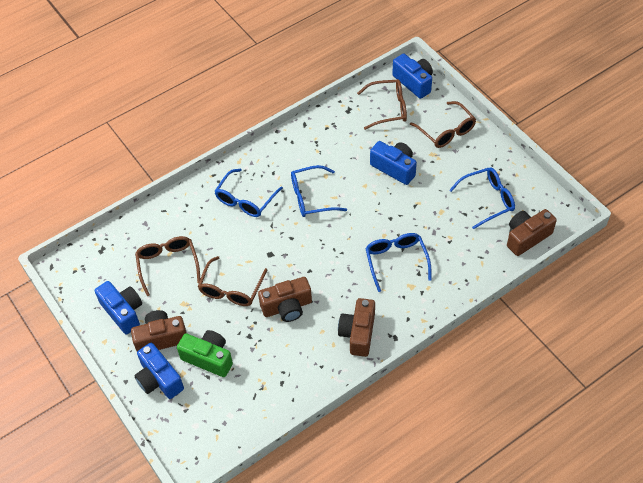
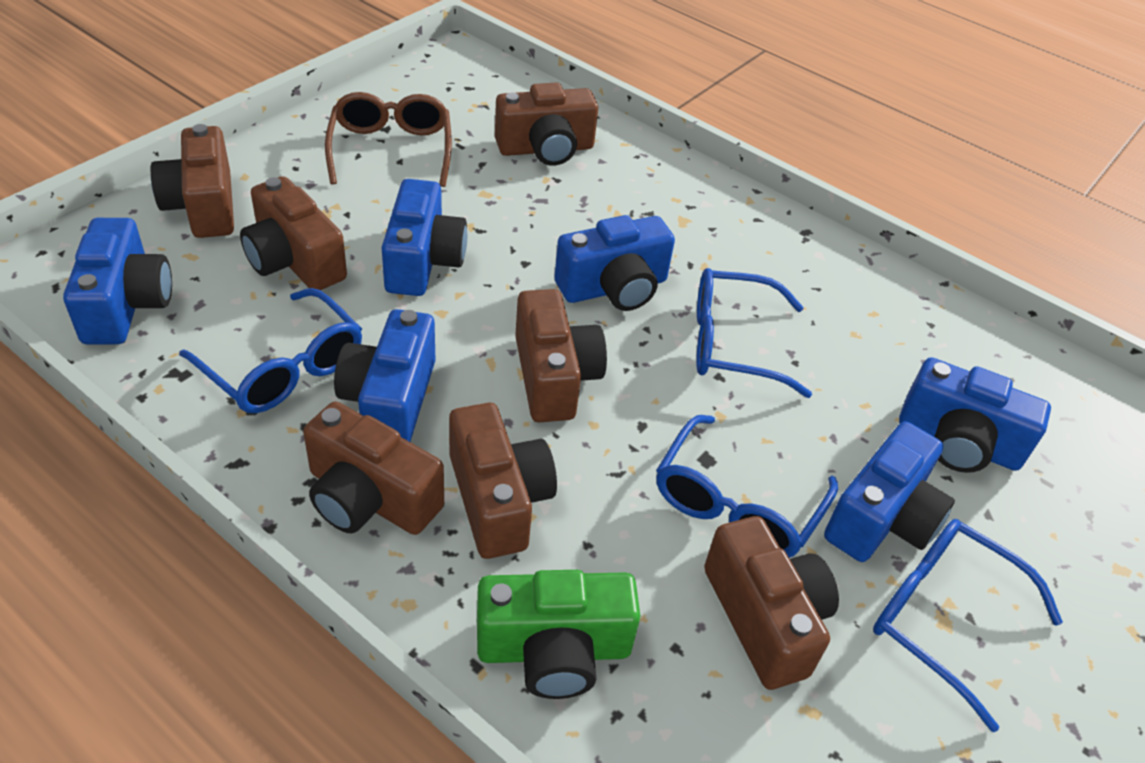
blue camera: [95,281,142,335] [134,343,184,399] [370,141,417,185] [392,54,433,99] = 4 -> [63,218,172,345] [334,309,435,442] [382,179,467,296] [554,215,675,311] [824,422,955,562] [899,357,1051,473] = 6
brown camera: [131,310,187,352] [258,277,312,322] [338,298,375,357] [507,209,557,256] = 4 -> [150,124,234,238] [240,176,347,290] [303,401,444,535] [449,403,557,559] [495,82,598,166] [515,289,607,422] [704,516,839,690] = 7
brown glasses: [135,236,200,296] [198,256,267,306] [357,79,407,130] [410,101,476,148] = 4 -> [325,92,452,187] = 1

